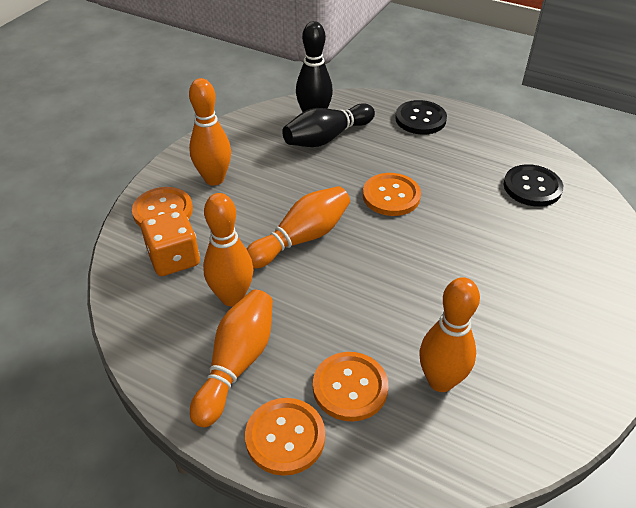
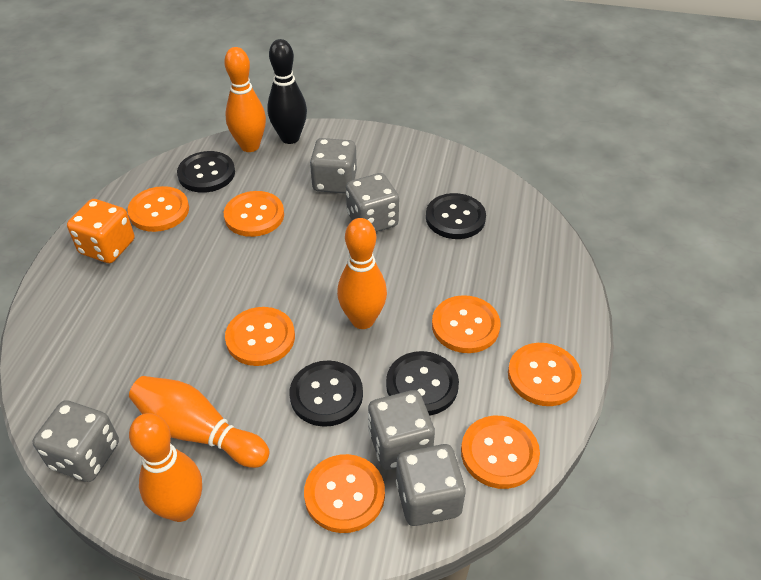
black bowling pin: [282,103,375,147] [296,21,333,112] = 2 -> [267,39,307,144] = 1
black button: [395,100,447,134] [504,164,563,207] = 2 -> [177,151,235,193] [290,360,363,427] [386,351,459,416] [426,193,486,239] = 4
grey dice: none = 0 -> [33,400,119,482] [310,138,357,194] [346,173,399,232] [368,390,435,470] [396,444,466,526] = 5
orange bowling pin: [189,78,231,185] [190,290,273,427] [203,193,253,306] [247,186,350,269] [419,277,480,392] = 5 -> [129,376,270,468] [129,413,202,522] [224,47,266,152] [337,218,387,329] = 4
orange button: [132,187,193,227] [245,398,325,476] [313,352,388,422] [363,173,421,216] = 4 -> [127,186,189,232] [224,191,284,237] [225,307,295,366] [304,454,385,533] [432,295,501,353] [461,416,540,489] [508,343,582,406] = 7

